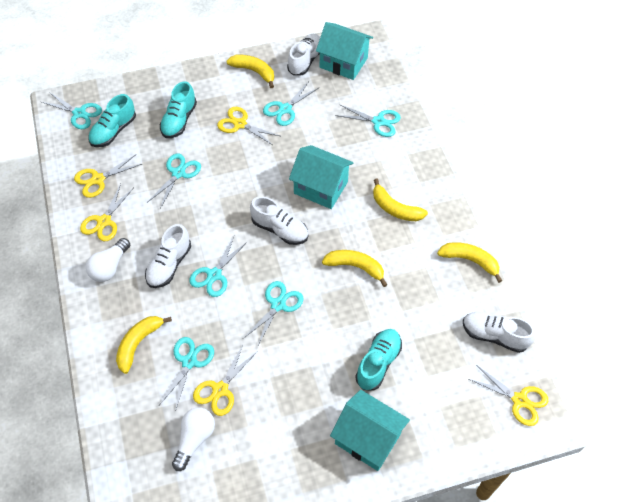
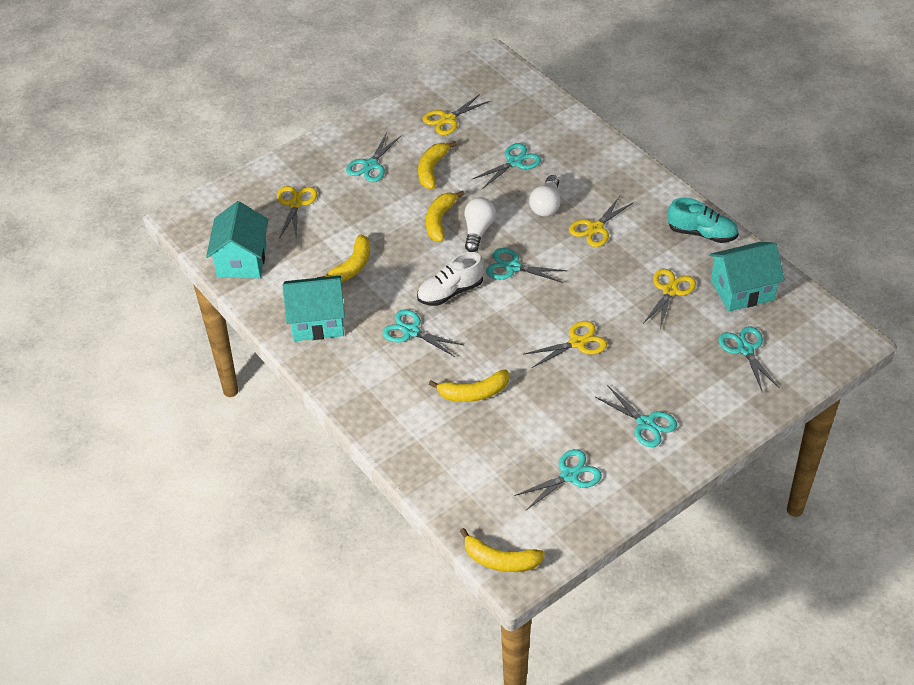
turquoise shoe: [88,94,136,147] [160,81,197,138] [355,329,402,391] = 3 -> [668,198,739,243] = 1
white shoe: [145,224,191,288] [250,196,308,245] [287,34,320,76] [463,312,536,353] = 4 -> [417,252,484,306] = 1

